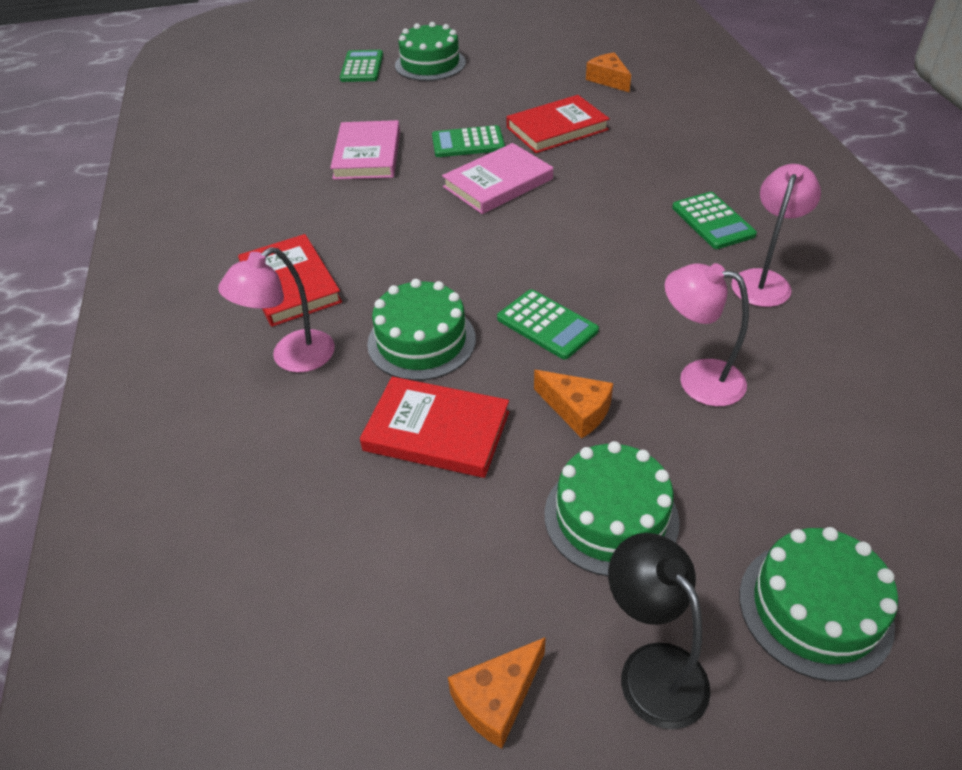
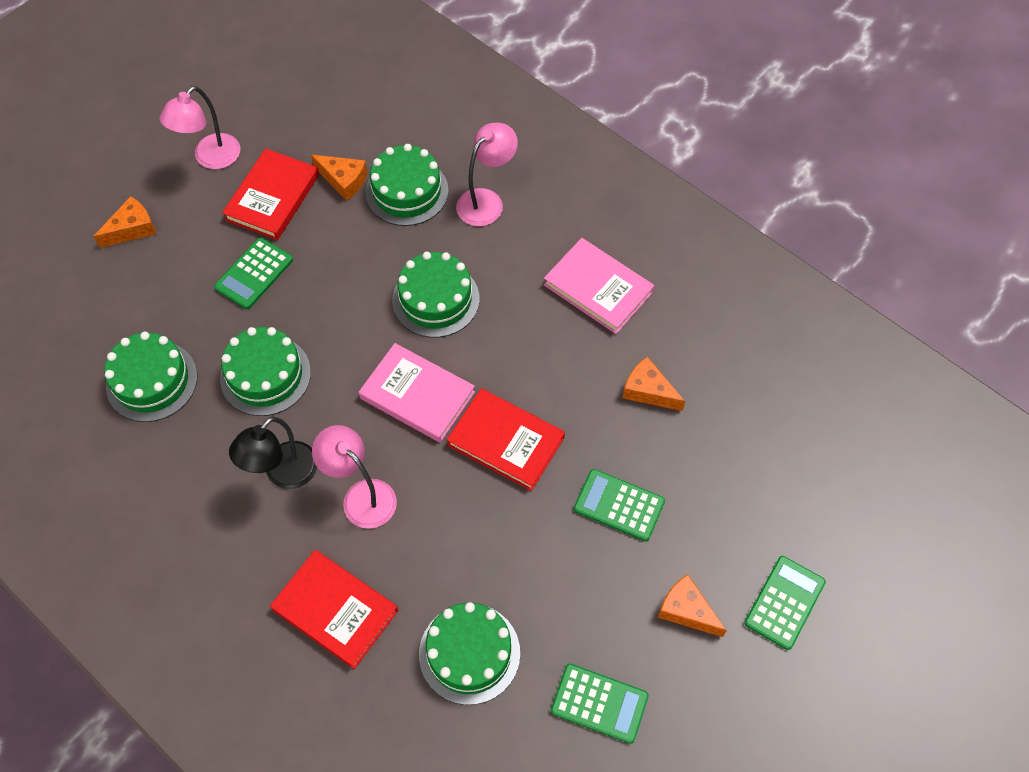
green cake: [367,279,476,381] [395,22,466,81] [544,441,680,576] [739,527,898,681] = 4 -> [104,332,197,422] [220,327,311,416] [366,144,449,226] [392,252,479,338] [419,602,520,705] = 5
orange cheese: [448,637,546,749] [534,370,613,438] [586,52,631,92] = 3 -> [93,196,156,248] [311,155,368,201] [623,357,685,411] [658,574,727,637] = 4

